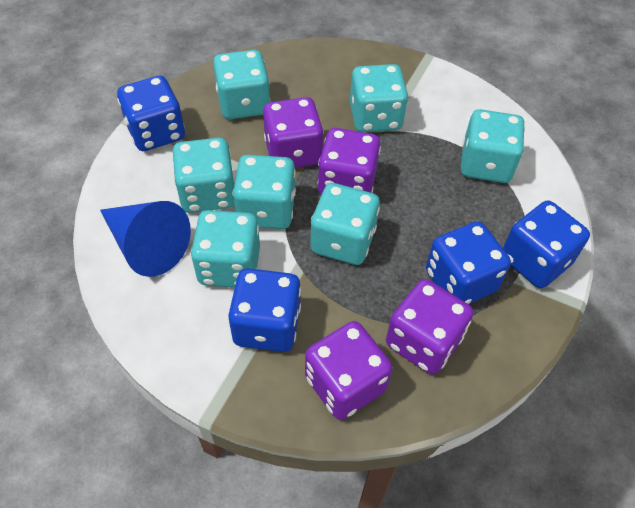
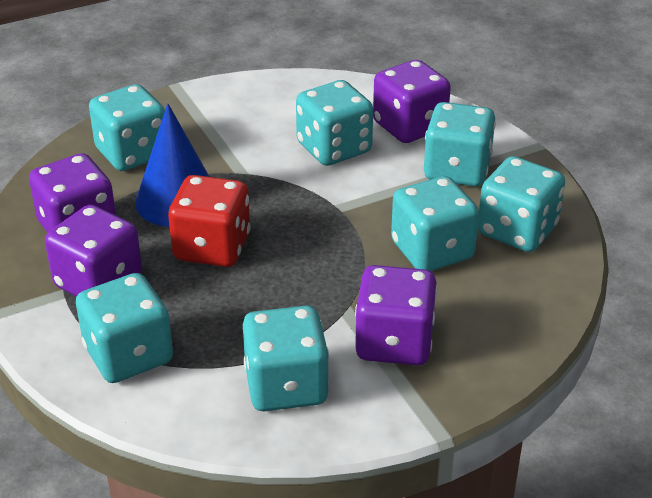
blue dice: [117,76,185,151] [228,268,301,352] [426,221,511,304] [503,200,590,288] = 4 -> none = 0
red dice: none = 0 -> [168,175,251,267] = 1

